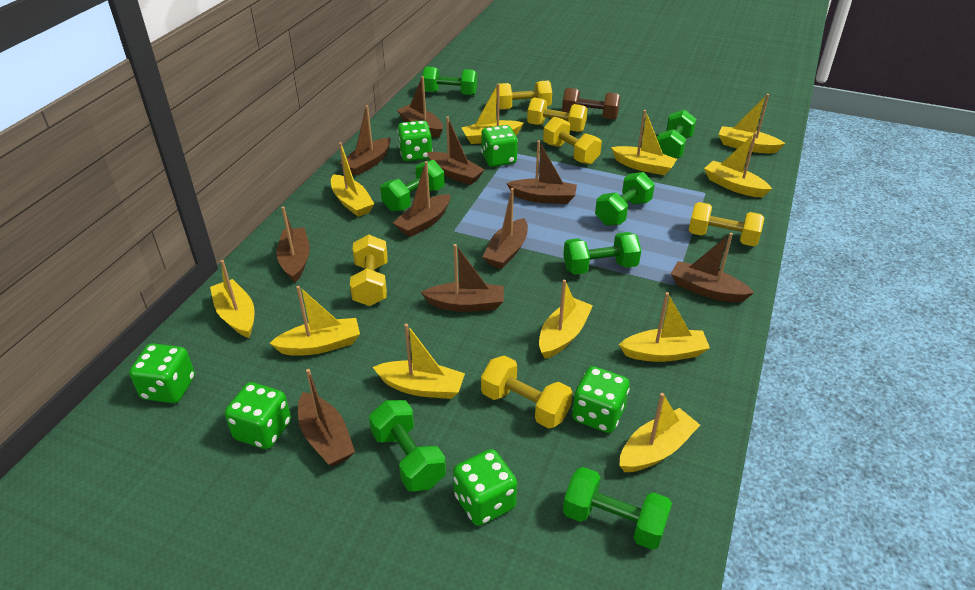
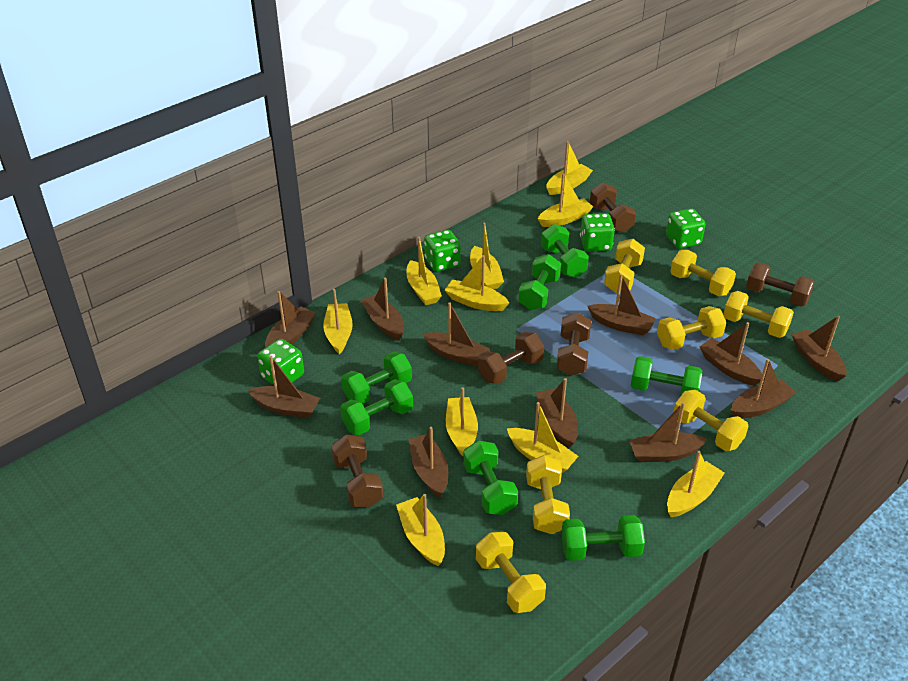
brown boat: [276,206,310,283] [298,369,355,467] [340,105,391,176] [393,161,450,237] [397,76,443,137] [421,244,504,312] [427,116,485,185] [483,188,528,269] [506,140,577,204] [671,233,754,302] = 10 -> [248,356,320,418] [265,291,316,348] [361,278,404,340] [409,427,448,497] [423,303,490,366] [536,378,578,447] [587,274,656,335] [629,402,708,462] [699,322,762,386] [731,359,796,418] [791,316,847,381] = 11
brown dumbbell: [562,88,620,120] = 1 -> [331,435,383,508] [478,332,544,384] [557,312,591,376] [590,182,636,233] [746,262,815,307] = 5
green dice: [129,343,195,403] [225,382,291,449] [397,120,433,161] [453,449,517,526] [481,125,518,167] [572,366,630,433] = 6 -> [257,339,304,385] [424,230,461,272] [580,213,615,252] [666,208,705,249] = 4
yellow boat: [210,260,254,338] [269,286,360,355] [331,142,374,217] [373,324,465,399] [461,83,524,144] [539,279,593,359] [611,110,677,175] [619,292,710,362] [619,393,700,472] [704,132,772,197] [718,94,786,153] = 11 -> [323,289,353,354] [396,494,445,566] [407,237,442,305] [445,255,509,311] [446,387,478,456] [470,223,504,289] [507,402,578,473] [538,173,593,227] [546,141,593,195] [667,451,725,517] = 10
yellow dumbbell: [350,234,388,306] [481,355,573,428] [496,81,552,110] [527,97,587,132] [543,117,602,165] [689,202,764,246] = 6 -> [476,532,546,613] [526,455,570,534] [604,239,645,293] [657,306,726,350] [670,250,736,296] [673,390,749,451] [723,291,794,338] = 7

